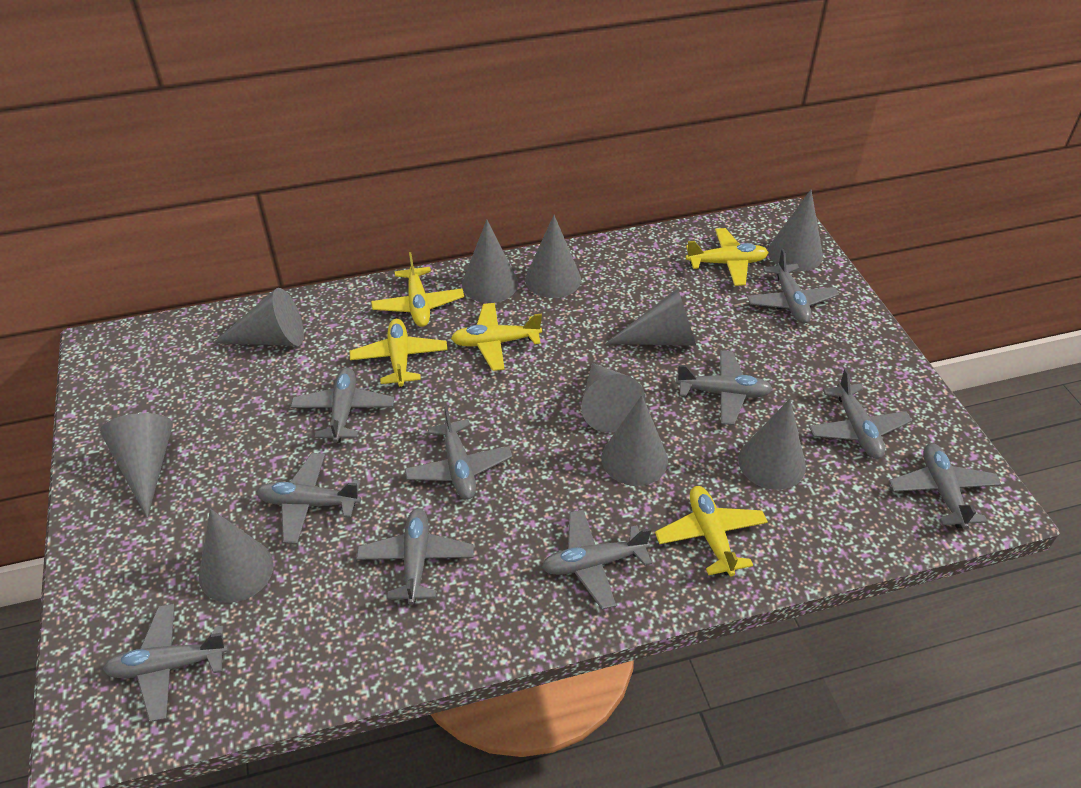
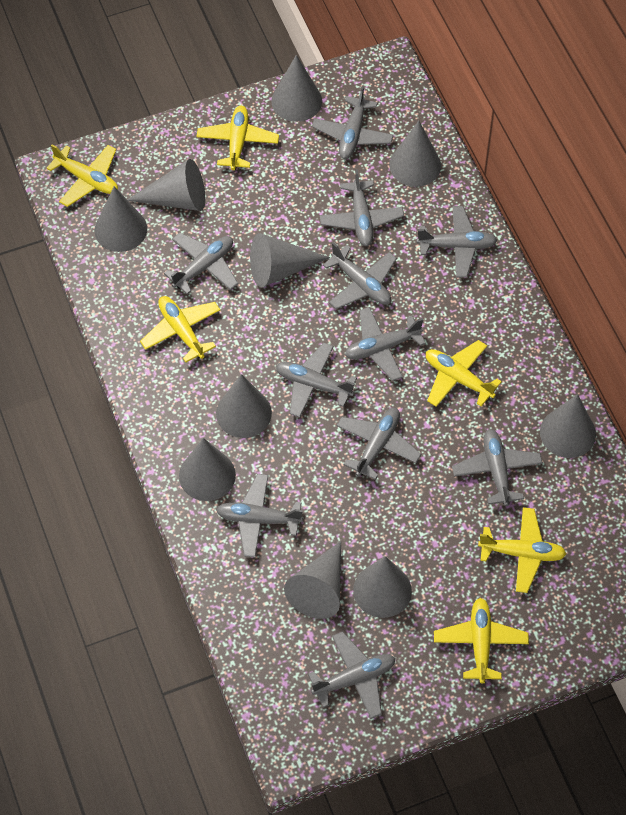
grey plane: [103,604,229,722] [256,453,361,544] [291,368,394,443] [356,508,474,605] [404,406,513,500] [542,510,652,610] [676,350,772,425] [747,249,839,324] [809,369,912,459] [889,443,1002,529] = 10 -> [164,233,238,294] [216,474,303,557] [276,343,357,418] [308,631,395,719] [312,86,394,159] [320,169,404,246] [323,242,397,309] [337,408,421,480] [345,307,426,381] [417,206,498,278] [452,429,543,506] = 11
yellow plane: [350,319,448,387] [371,252,464,327] [451,303,542,371] [655,486,768,576] [686,228,769,286] = 5 -> [46,144,118,207] [140,296,220,362] [197,106,279,170] [426,340,502,407] [434,598,529,683] [478,507,566,593] = 6

